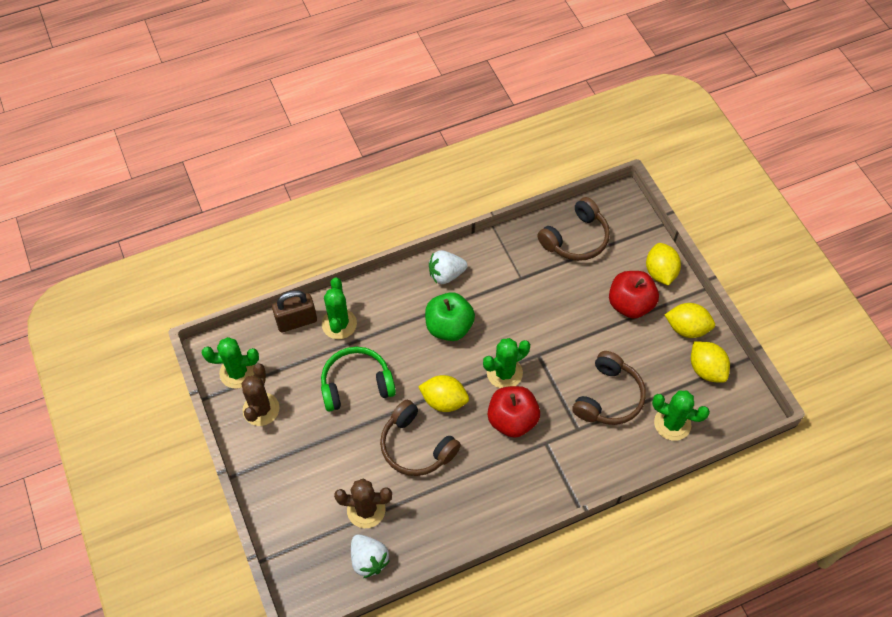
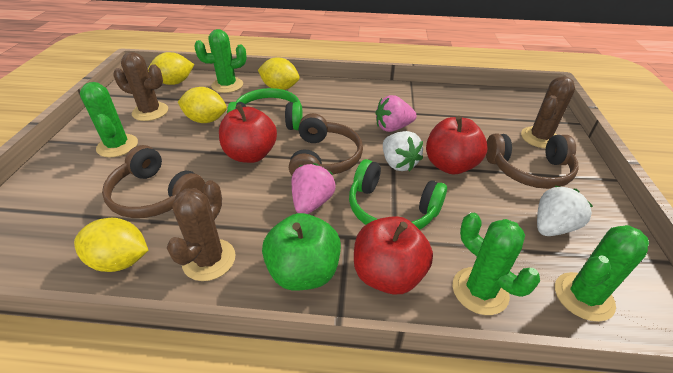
brown cactus: [241,363,280,426] [334,479,392,528] = 2 -> [113,52,168,121] [167,180,236,281] [521,76,575,148] = 3
brown padlock: [272,290,317,332] = 1 -> none = 0
green headphones: [321,347,396,412] = 1 -> [227,88,303,130] [349,159,447,230] = 2
pink strawberry: none = 0 -> [292,163,336,214] [375,95,417,132] = 2
red apple: [488,386,540,438] [609,271,659,319] = 2 -> [219,104,277,163] [354,216,433,294] [426,116,488,174] = 3

